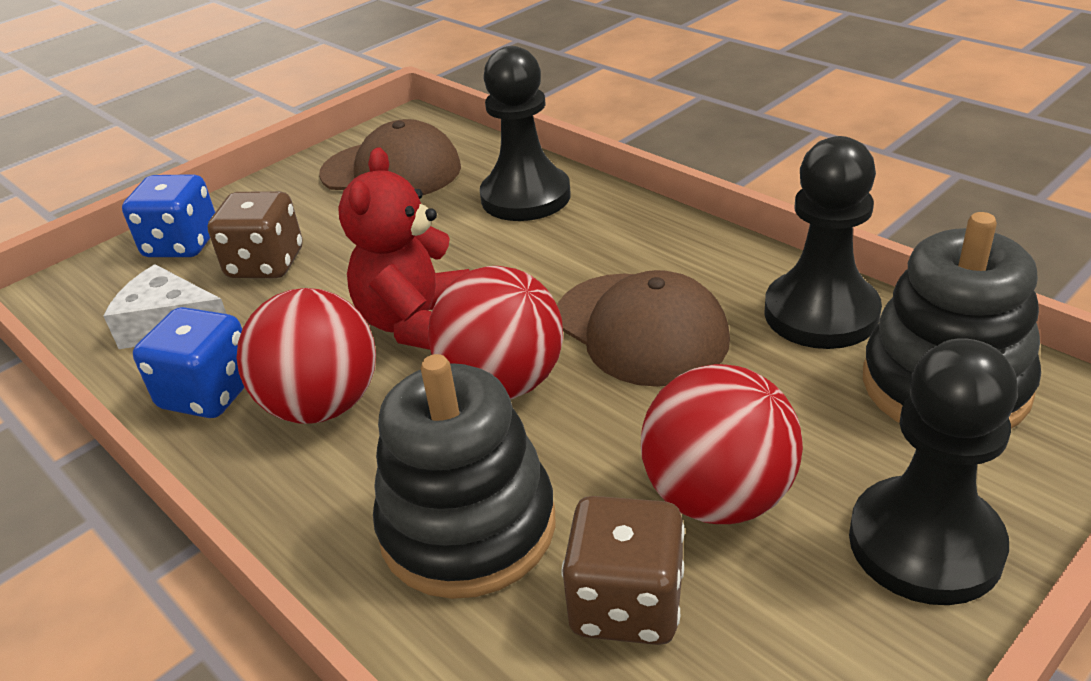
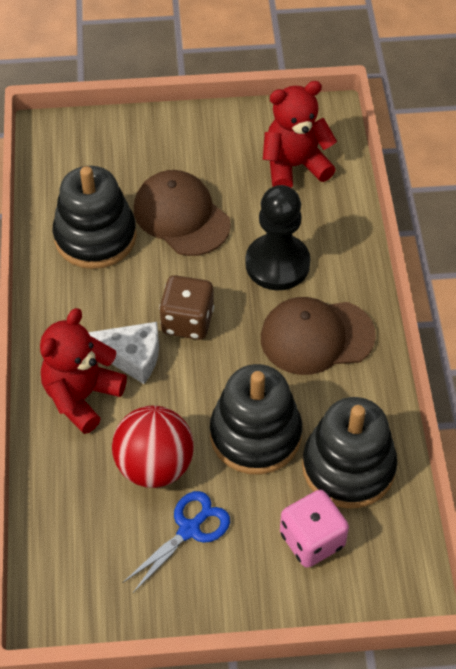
black pawn: [480,46,571,221] [764,136,882,349] [849,338,1018,605] = 3 -> [245,185,310,290] = 1
black stacking toy: [373,354,556,599] [863,212,1041,428] = 2 -> [53,166,137,269] [210,364,302,475] [302,397,397,509] = 3
blue dice: [122,174,215,257] [133,307,244,418] = 2 -> none = 0
blue scissors: none = 0 -> [123,491,230,593] = 1
brown dice: [208,191,302,278] [562,496,685,645] = 2 -> [159,275,214,340] = 1
pink dice: none = 0 -> [280,490,349,568] = 1
red ball: [236,288,376,424] [428,266,563,399] [641,364,803,524] = 3 -> [112,406,194,488] = 1
red teddy bear: [338,147,469,350] = 1 -> [40,308,127,434] [263,81,337,188] = 2

